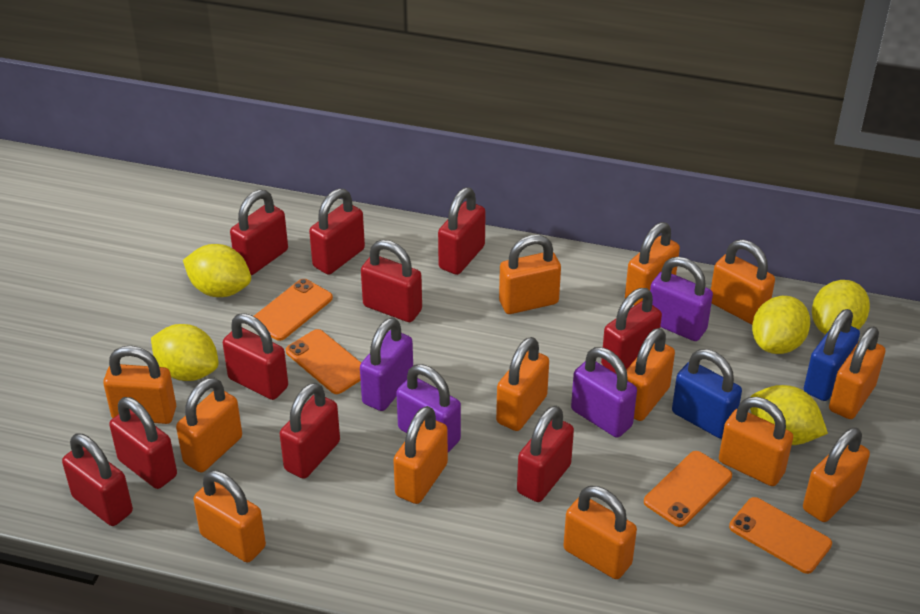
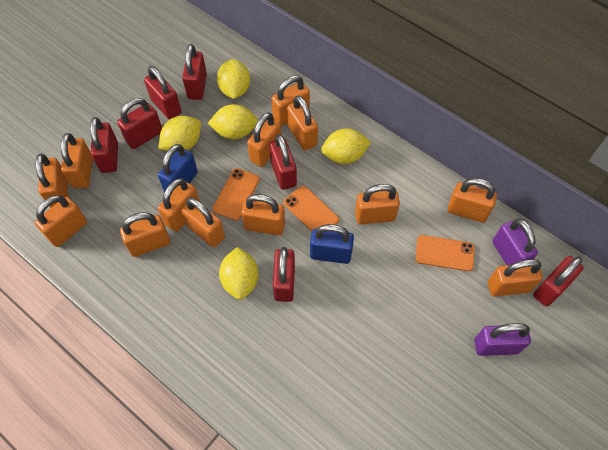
orange phone: [254,279,333,341] [286,329,361,394] [644,451,732,527] [729,497,832,574] = 4 -> [212,168,260,220] [283,186,339,231] [415,235,475,271] = 3
purple padlock: [360,318,413,411] [396,364,461,452] [571,347,637,438] [650,257,713,341] = 4 -> [474,323,531,356] [492,218,538,265] = 2
red padlock: [62,434,133,526] [109,397,177,489] [223,313,288,400] [230,190,288,275] [280,383,340,479] [309,189,365,275] [361,240,422,322] [438,187,486,275] [517,406,574,502] [601,288,662,373] = 10 -> [90,117,118,173] [117,98,162,149] [144,66,182,120] [182,44,207,100] [269,134,297,190] [273,247,295,302] [533,256,584,306] = 7

